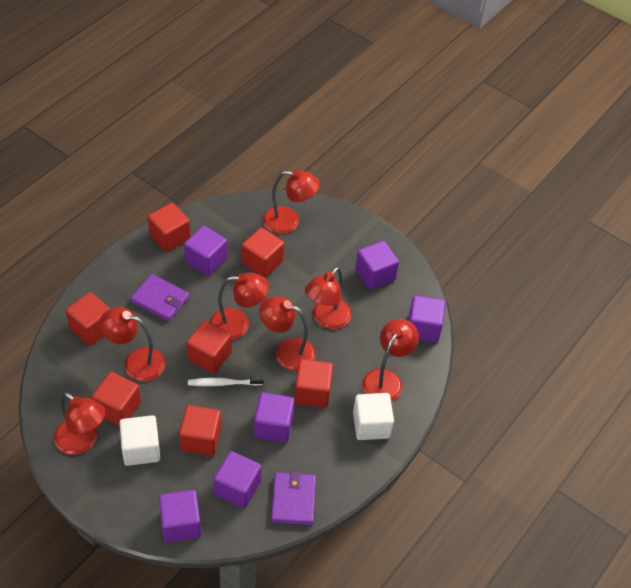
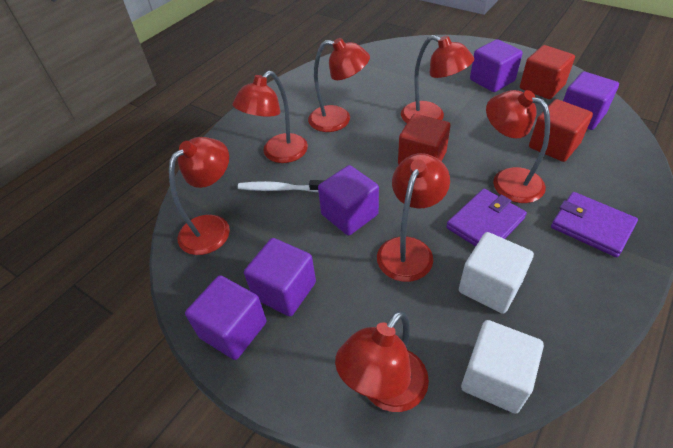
purple cube: [159,490,201,543] [184,226,227,276] [214,451,261,508] [254,392,295,443] [355,241,399,290] [408,295,445,343] = 6 -> [185,275,267,360] [244,238,316,316] [318,165,379,235] [470,39,523,92] [563,71,619,130] = 5
red cube: [66,292,110,346] [92,372,141,426] [148,203,191,252] [179,405,221,456] [186,320,232,374] [242,227,284,278] [294,359,333,408] = 7 -> [398,114,450,164] [520,45,575,99] [529,99,593,162] = 3

